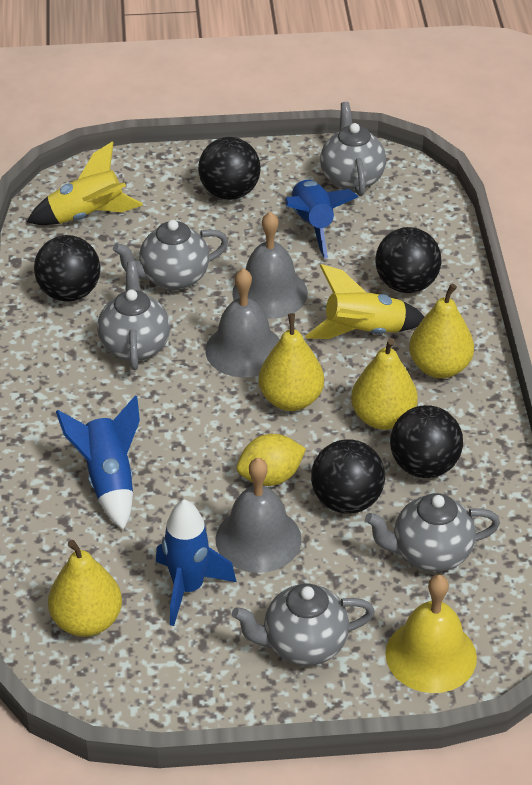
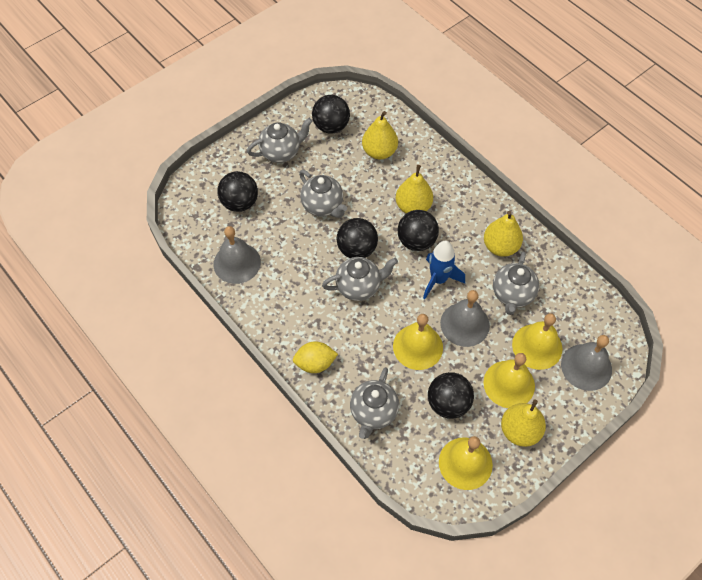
blue rocket: [56,395,140,530] [156,499,236,626] [285,180,358,259] = 3 -> [423,241,465,299] = 1
yellow bell: [385,575,477,693] = 1 -> [393,314,443,370] [439,436,493,490] [483,353,535,408] [512,313,562,370] = 4
yellow rocket: [27,141,143,225] [305,264,424,339] = 2 -> none = 0

